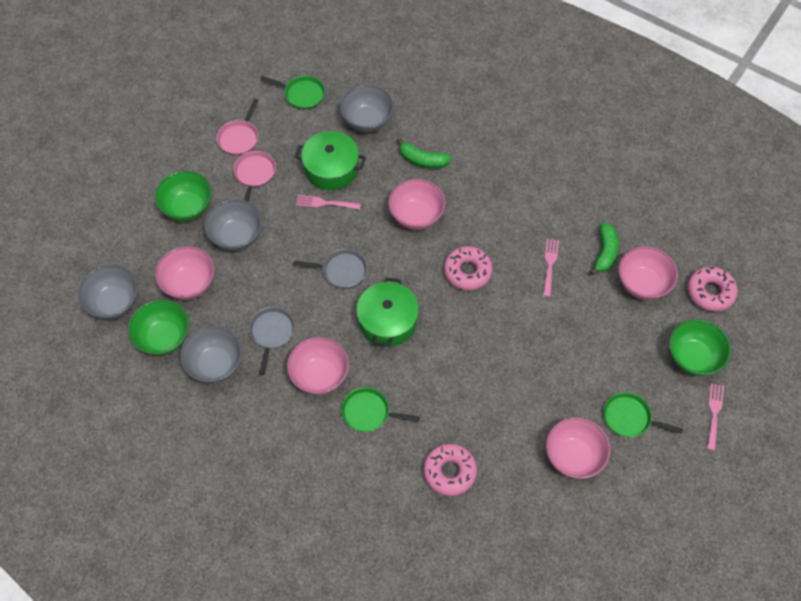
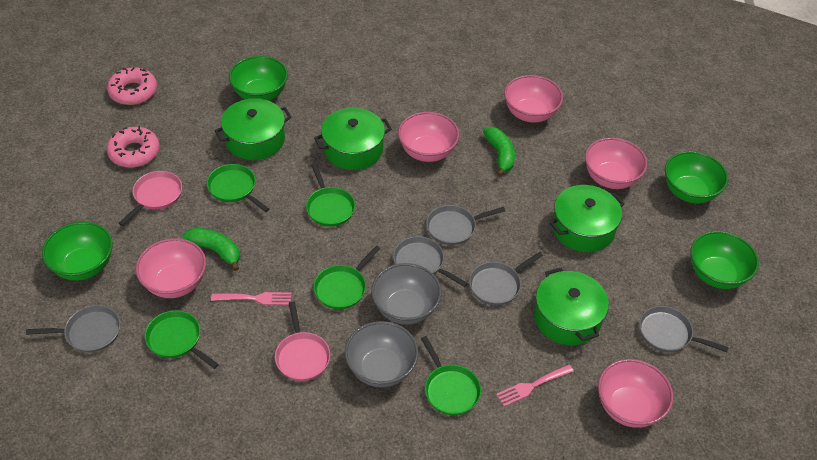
green bowl: [128,300,189,356] [155,171,212,221] [669,319,731,376] = 3 -> [42,221,113,281] [229,56,288,101] [665,151,728,204] [691,231,759,289] = 4
green pan: [261,76,325,109] [341,387,420,432] [604,392,683,437] = 3 -> [145,310,219,369] [207,164,269,212] [306,163,355,227] [313,246,380,309] [421,336,481,415] = 5
green pot: [295,131,366,190] [356,278,419,347] = 2 -> [214,98,292,160] [314,108,392,170] [534,268,609,345] [550,185,625,252] = 4
grey bowl: [78,265,138,319] [180,326,242,383] [204,199,262,251] [340,85,394,132] = 4 -> [345,321,419,387] [371,263,442,325] = 2
grey pan: [249,307,295,375] [294,249,367,289] = 2 -> [26,305,121,352] [393,236,468,287] [426,205,505,245] [469,252,543,305] [639,306,729,352] = 5
pink donut: [423,444,477,496] [444,246,492,290] [687,267,738,312] = 3 -> [107,67,157,105] [107,126,160,168] = 2
pink fork: [296,195,361,210] [543,239,559,297] [707,384,724,451] = 3 -> [211,292,291,305] [496,364,574,407] = 2

